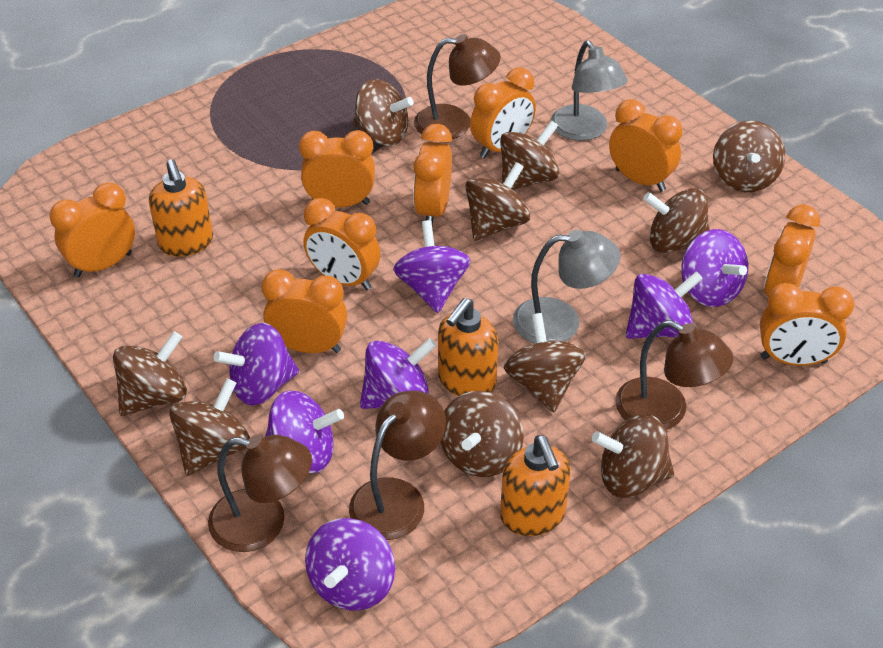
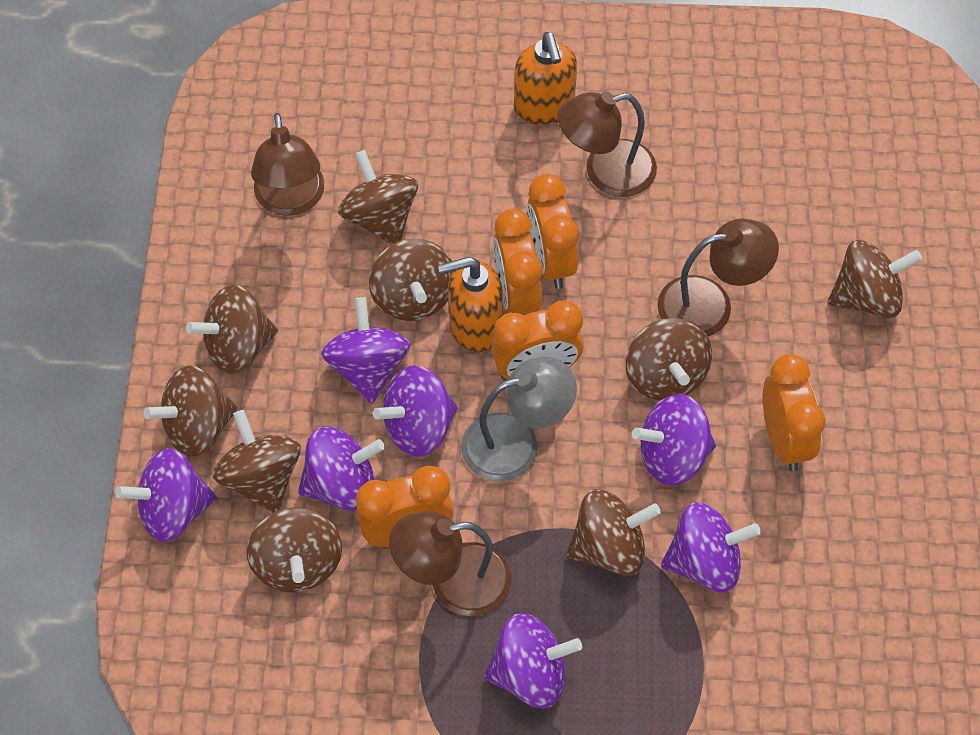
brown spinning top: [113,331,187,416] [169,379,250,476] [353,79,414,146] [440,391,524,477] [465,162,530,241] [500,120,560,190] [504,313,586,413] [592,414,674,498] [643,188,710,253] [713,121,785,192] = 10 -> [144,365,238,457] [186,285,278,374] [213,410,301,513] [247,507,342,592] [338,150,418,245] [369,239,452,321] [566,489,661,576] [626,318,712,401] [828,240,922,318] = 9
grey lamp: [513,230,620,344] [551,41,628,141] = 2 -> [461,357,577,481] = 1
orange clock: [49,183,135,277] [261,269,347,353] [299,130,375,207] [303,198,381,290] [413,124,452,225] [470,67,536,159] [609,99,682,192] [760,283,854,366] [764,205,820,296] = 9 -> [356,466,454,547] [491,301,584,381] [493,209,542,315] [527,174,579,289] [763,354,825,471] = 5
orange soap dispenser: [149,159,213,257] [438,298,499,396] [500,435,571,536] = 3 -> [438,257,503,353] [514,32,577,125] = 2

